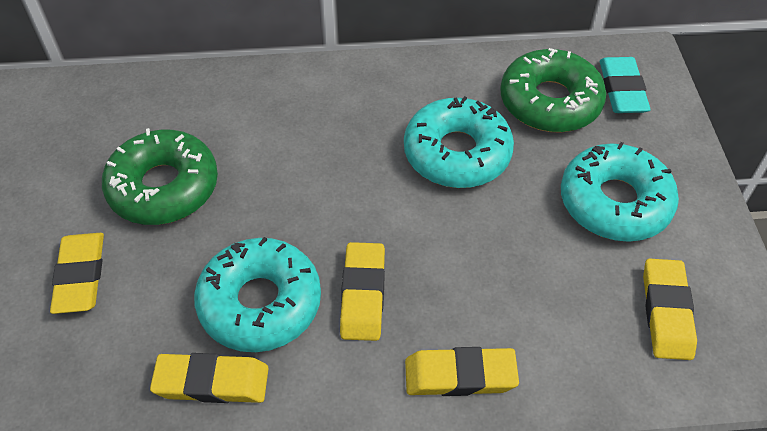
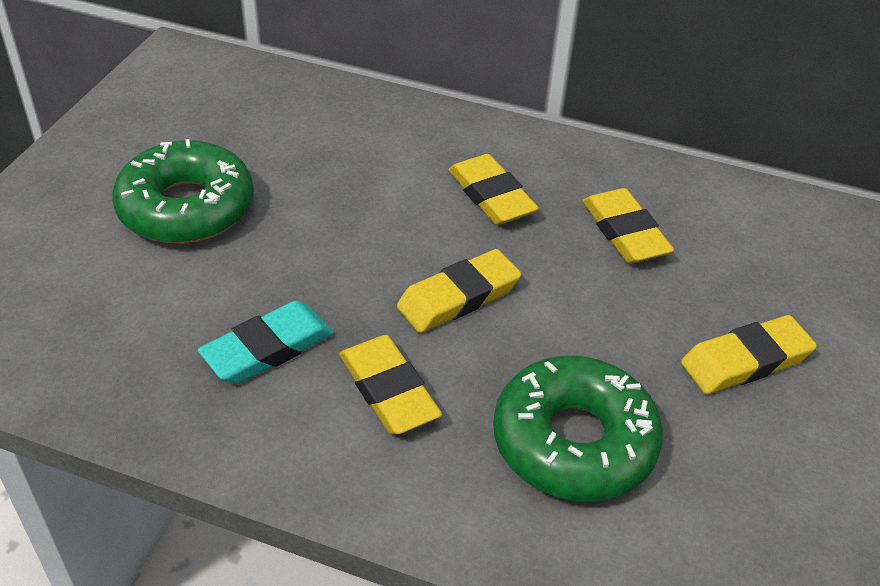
turquoise donut: [194,237,321,352] [404,96,514,188] [561,142,679,242] = 3 -> none = 0

